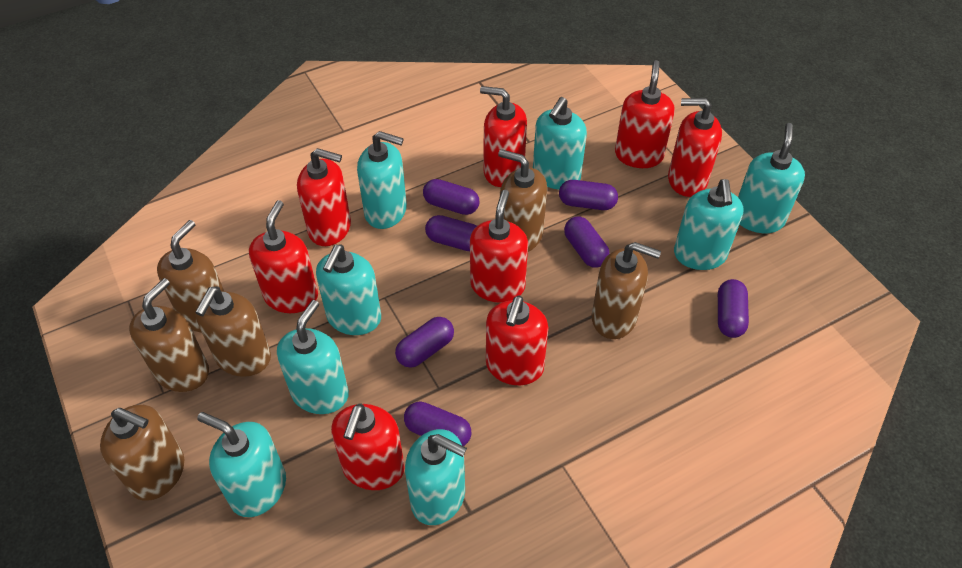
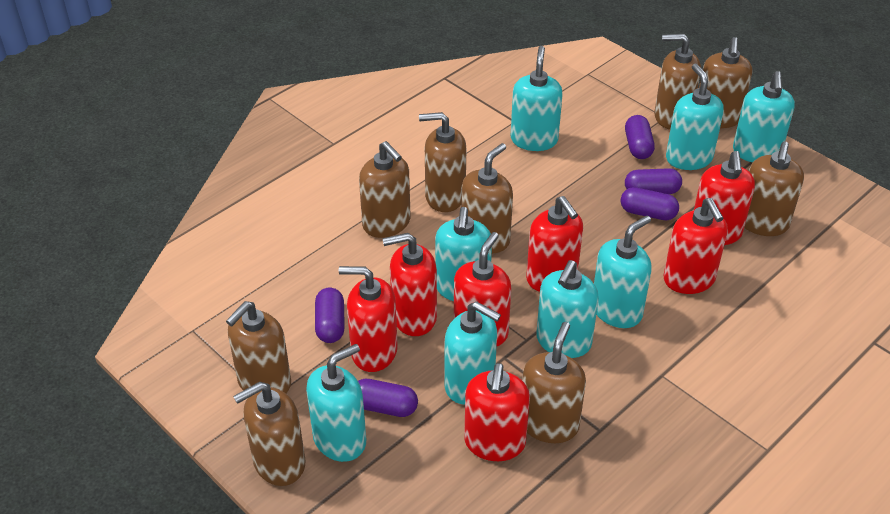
brown soap dispenser: [100,405,184,501] [129,278,209,392] [157,220,224,332] [195,286,271,377] [498,149,547,252] [592,242,661,339] = 6 -> [226,301,291,393] [233,382,305,486] [359,141,410,238] [419,112,466,212] [461,143,513,253] [522,322,586,443] [654,34,701,129] [699,37,752,128] [744,142,804,236] = 9
purple capsule: [395,317,454,368] [404,401,471,446] [423,179,480,215] [425,215,477,251] [559,180,618,210] [564,216,609,267] [718,279,749,338] = 7 -> [315,288,345,343] [358,379,418,417] [621,187,679,220] [625,115,655,159] [625,168,682,194] = 5
red soap dispenser: [249,200,318,313] [297,148,351,246] [331,403,405,490] [470,190,528,303] [480,86,527,187] [486,296,549,385] [615,60,675,168] [668,98,722,197] = 8 -> [339,266,398,372] [382,233,437,336] [454,232,511,347] [464,363,530,461] [526,196,583,292] [664,198,728,294] [694,151,755,245] = 7

